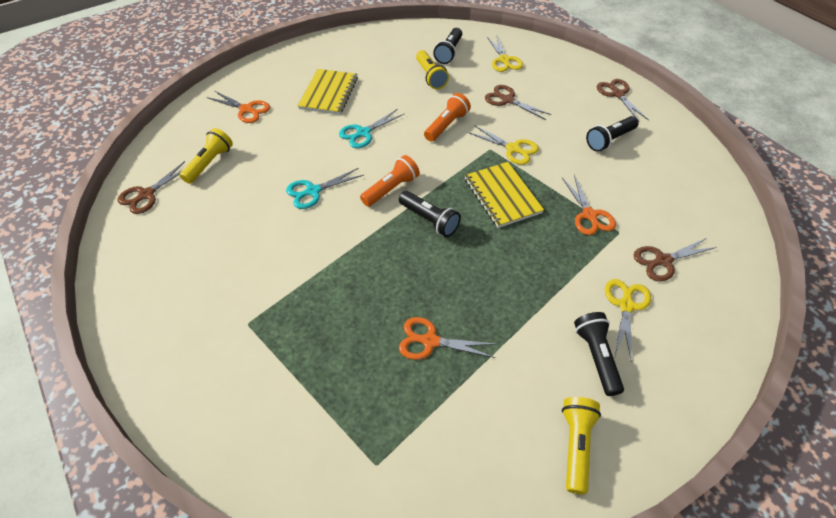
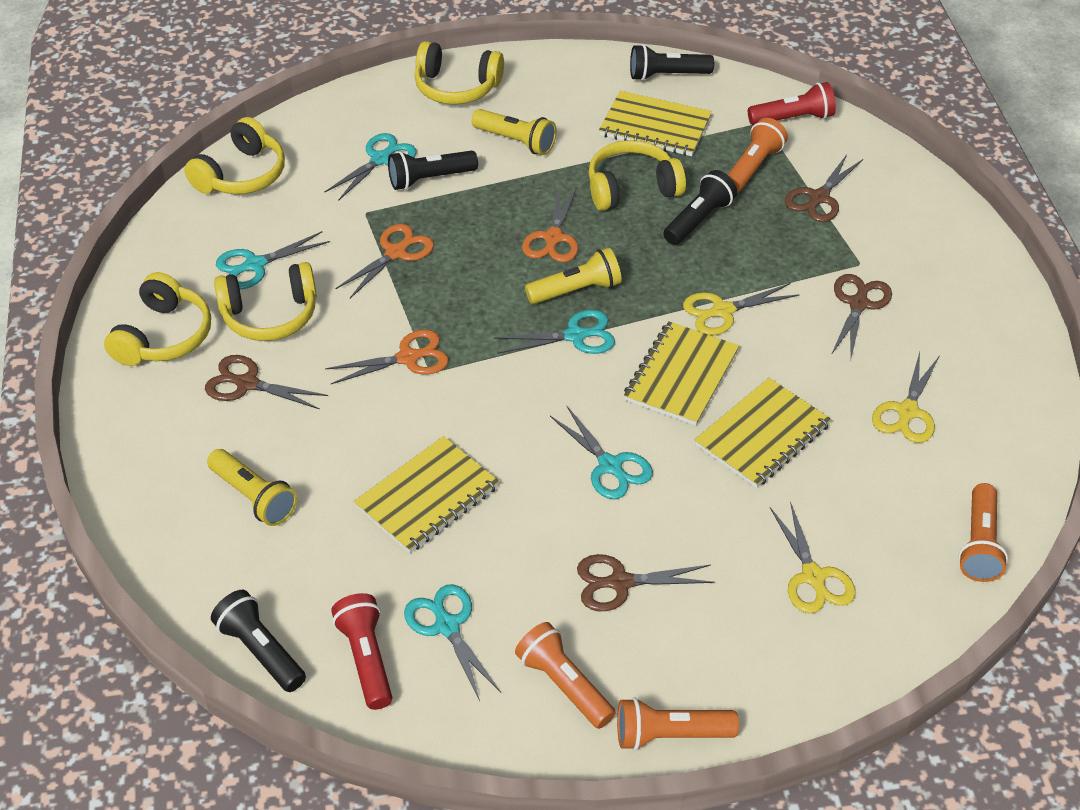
orange flashlight: [360,155,420,207] [424,93,471,141] = 2 -> [515,622,616,729] [617,698,739,751] [728,118,788,192] [958,483,1008,582] = 4
red flashlight: none = 0 -> [331,593,392,710] [748,82,836,125] = 2
turquoise scissors: [286,168,364,209] [339,109,404,148] = 2 -> [216,231,330,289] [325,133,417,201] [404,584,501,701] [494,310,615,354] [550,406,653,499] = 5
yellow headphones: none = 0 -> [104,272,211,366] [184,117,285,194] [214,262,317,341] [414,41,504,105] [588,140,686,211] = 5
yellow notebook: [298,69,358,115] [464,162,544,228] = 2 -> [354,436,499,553] [599,91,712,156] [624,321,739,426] [695,378,831,488] = 4

